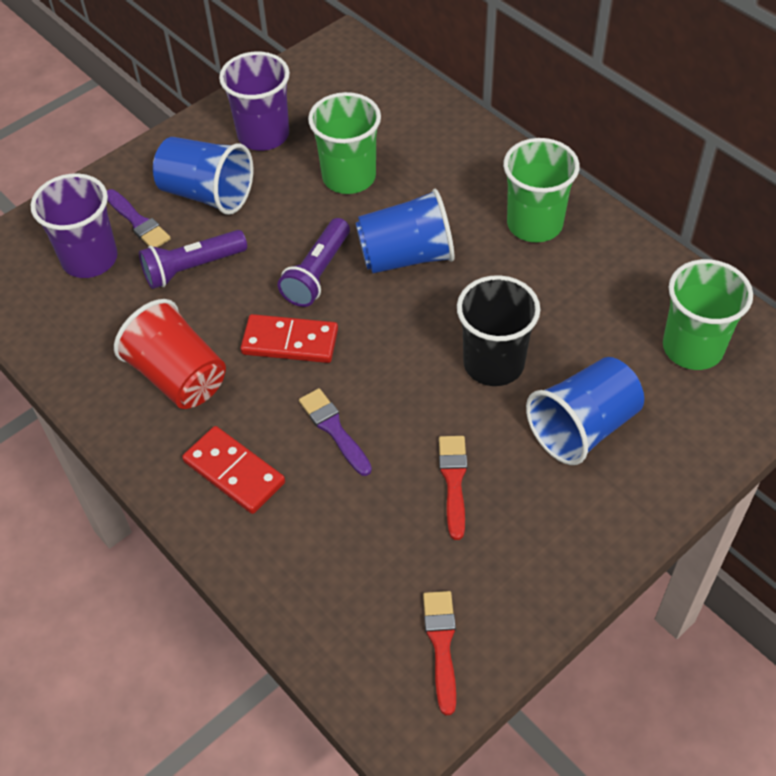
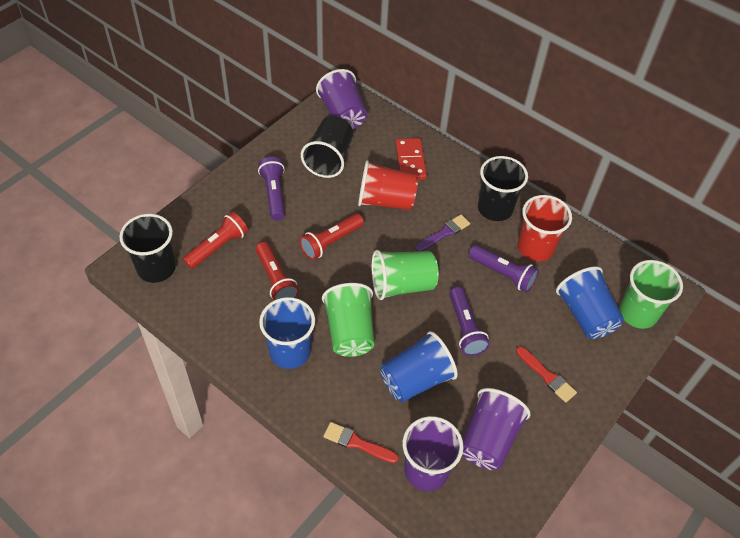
black cup: [457,275,540,386] = 1 -> [119,214,176,283] [301,116,353,178] [478,156,528,221] = 3
purple brush: [107,189,171,247] [299,388,372,476] = 2 -> [415,214,470,251] = 1
purple cup: [31,173,118,278] [219,52,290,151] = 2 -> [316,69,367,129] [403,416,463,491] [462,388,531,470] = 3
purple flashlight: [139,230,247,289] [278,218,350,307] = 2 -> [258,157,285,220] [449,287,490,356] [469,245,539,293] = 3
red cup: [114,299,226,409] = 1 -> [358,160,418,210] [518,195,572,262] = 2
red domino: [182,426,285,514] [241,314,338,363] = 2 -> [395,138,427,180] = 1
red flashlight: none = 0 -> [183,212,248,269] [255,242,299,300] [300,214,364,260] = 3

